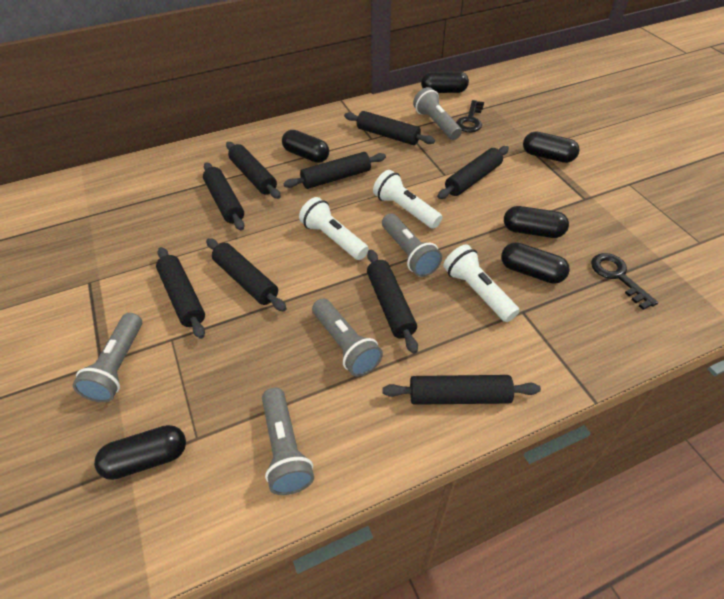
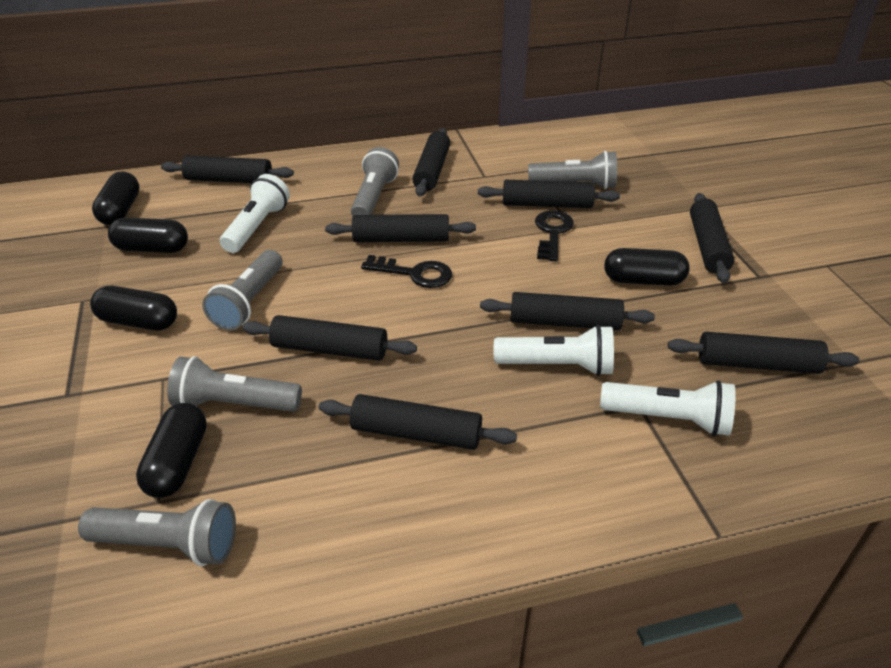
black capsule: [94,425,186,480] [282,130,329,163] [421,71,469,93] [501,242,570,284] [504,206,569,238] [523,132,580,163] = 6 -> [90,286,177,330] [92,171,140,225] [108,217,188,253] [136,403,207,498] [604,248,690,286] = 5

